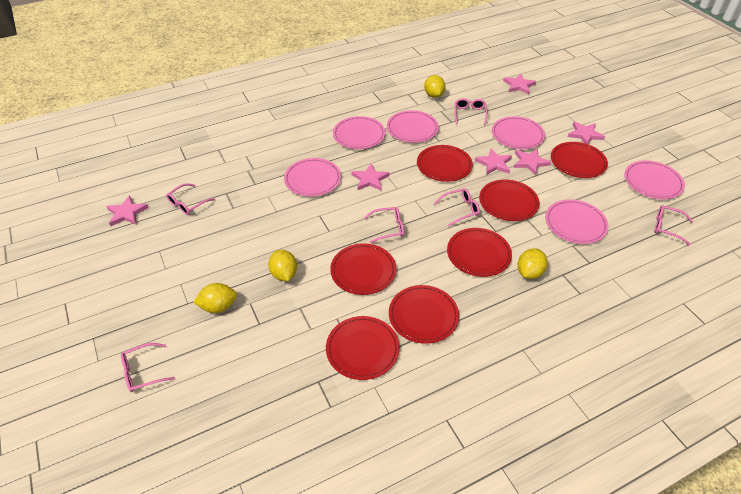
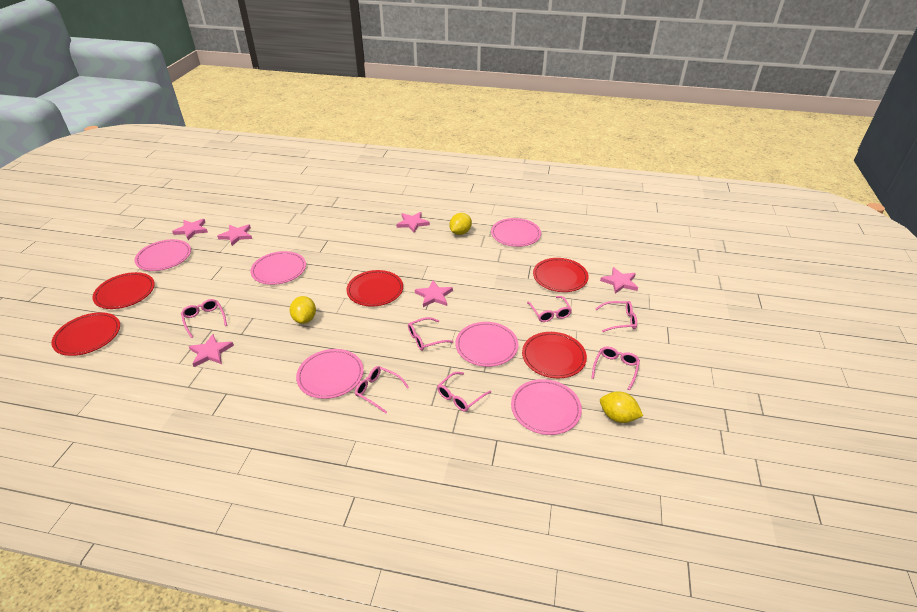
pink glasses: [121,343,175,392] [166,183,215,215] [364,207,404,243] [434,188,480,226] [454,98,488,125] [654,205,693,245] = 6 -> [181,299,227,338] [355,366,409,413] [408,317,454,351] [437,372,491,412] [527,296,572,322] [592,347,640,390] [595,301,637,332] = 7
red plate: [326,316,400,380] [330,243,396,295] [389,285,459,344] [417,145,473,182] [447,228,512,277] [479,180,540,221] [551,142,608,178] = 7 -> [51,312,120,356] [92,272,155,309] [346,270,403,307] [522,332,587,378] [533,258,589,292] = 5
yellow lemon: [193,283,237,313] [268,250,297,281] [424,75,446,98] [518,248,548,279] = 4 -> [290,296,316,324] [449,213,472,235] [600,391,643,423] = 3

